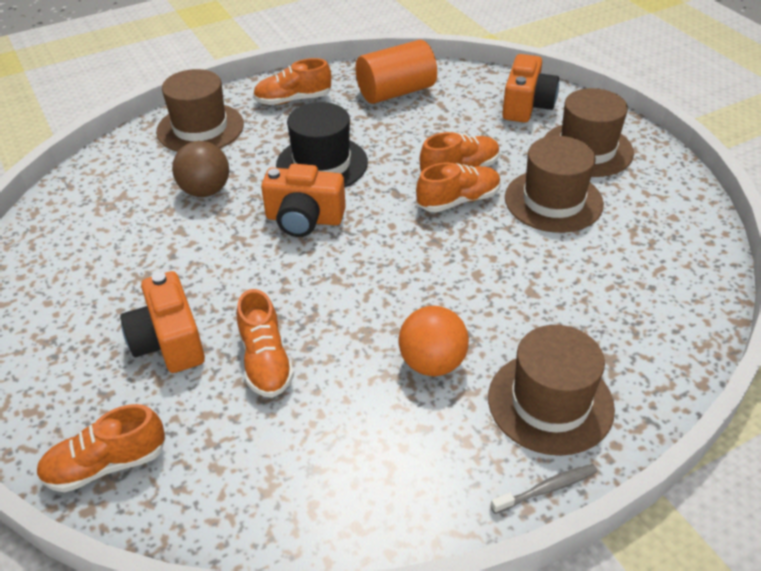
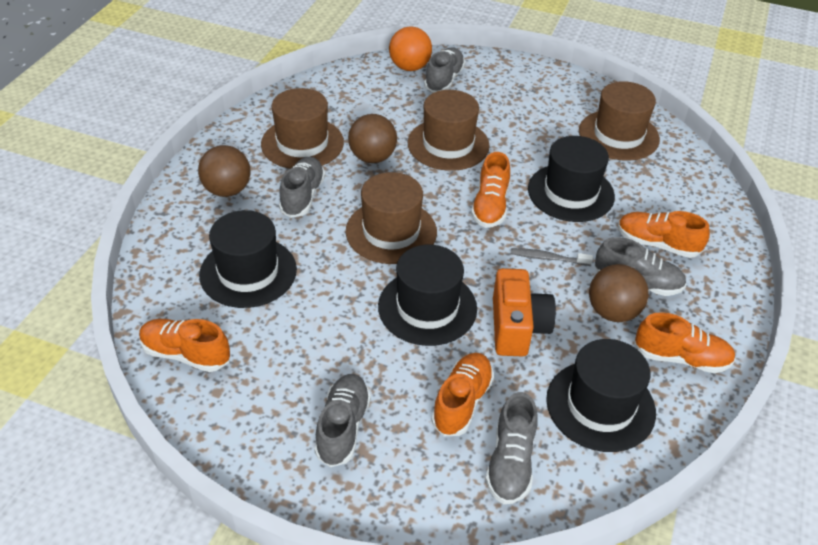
black hat: [276,102,368,188] = 1 -> [199,210,297,308] [378,245,477,346] [528,136,615,222] [546,339,656,452] = 4
brown ball: [172,141,229,197] = 1 -> [198,145,251,197] [348,114,397,163] [589,264,649,322] = 3
grey shoe: none = 0 -> [279,157,325,218] [314,374,371,467] [424,47,465,93] [485,392,538,504] [594,237,686,296] = 5
orange camera: [120,271,205,373] [261,164,346,237] [502,54,559,123] = 3 -> [493,268,556,357] = 1
orange cylinder: [355,40,437,104] = 1 -> none = 0

